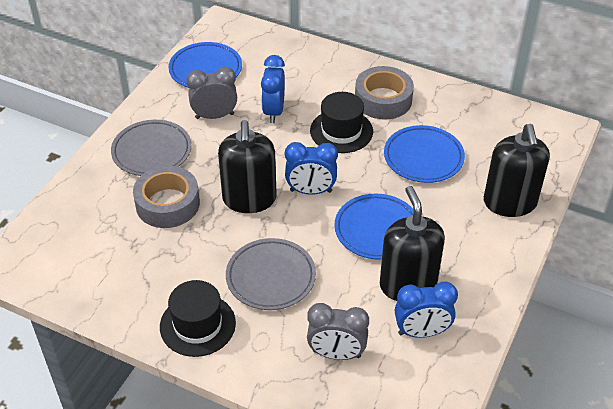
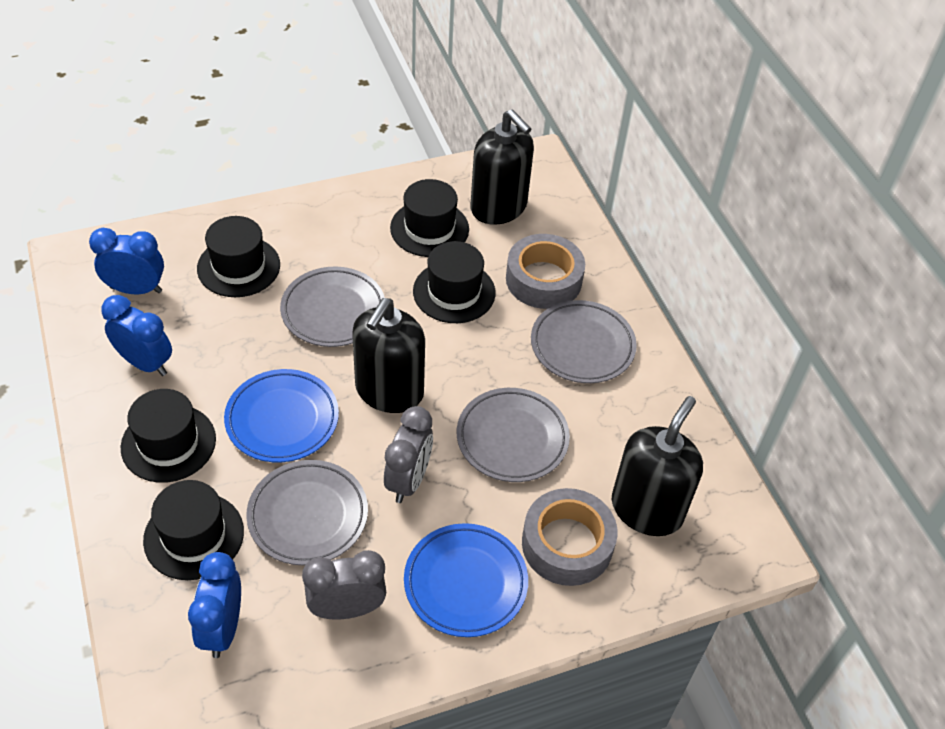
black hat: [160,280,236,357] [310,92,373,153] = 2 -> [121,389,216,483] [143,480,244,580] [197,216,280,297] [390,179,469,257] [413,241,496,323] = 5
blue plate: [169,42,242,88] [335,194,414,260] [384,125,465,183] = 3 -> [224,369,339,462] [404,523,528,637] = 2
grey plate: [111,120,191,176] [226,238,316,310] = 2 -> [246,460,368,565] [280,267,385,347] [457,388,570,482] [531,300,637,383] = 4

